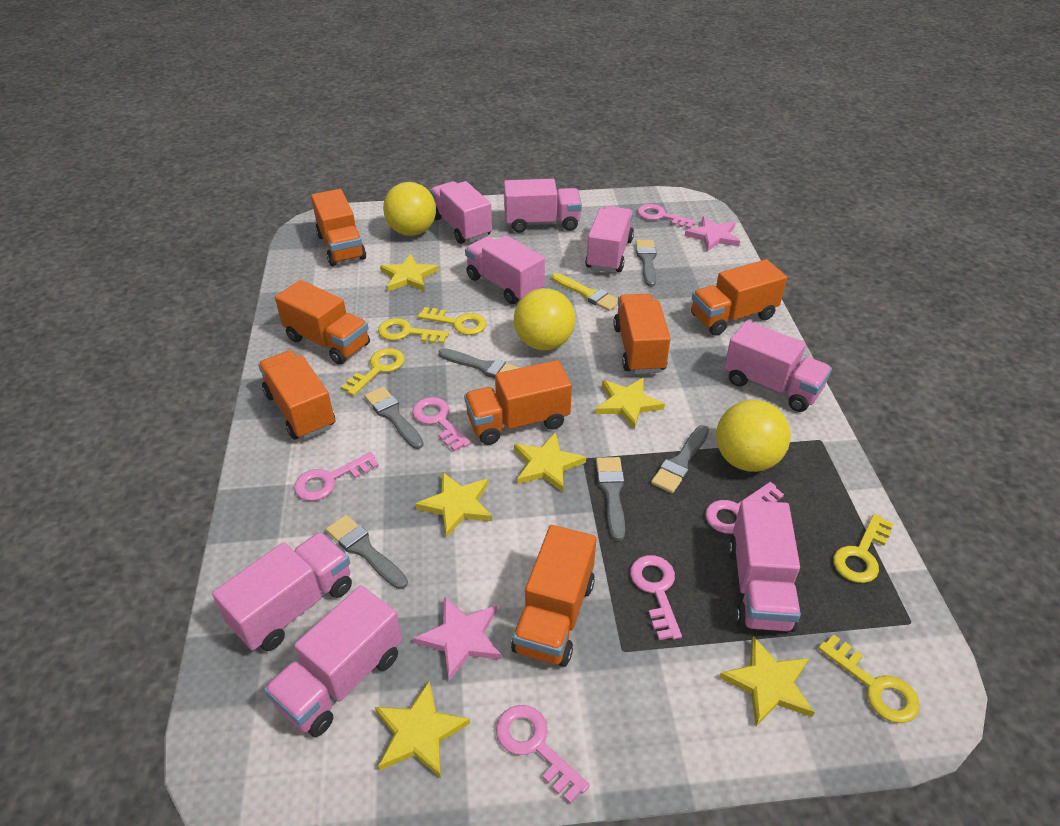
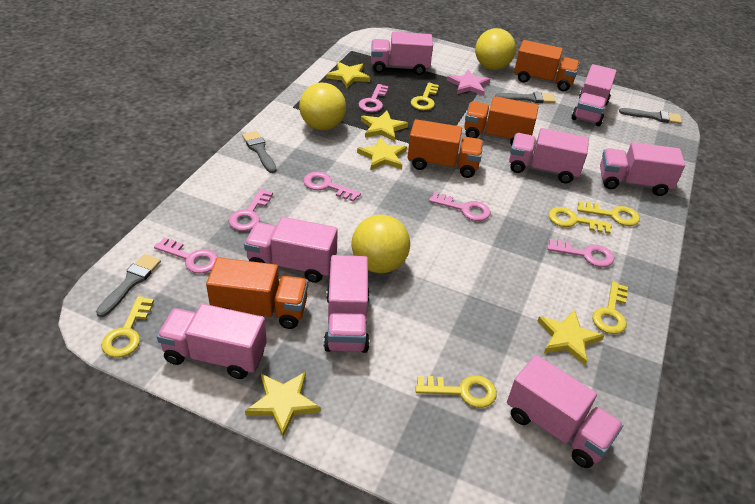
grey brush: [326,515,408,589] [364,387,424,449] [438,348,520,379] [596,457,625,541] [636,240,657,287] [651,425,709,493] = 6 -> [96,254,161,317] [242,131,277,173] [495,92,555,103] [619,108,682,124] = 4
orange truck: [258,350,335,439] [275,280,370,365] [311,189,366,266] [464,360,572,445] [511,525,596,667] [613,294,671,374] [691,259,787,336] = 7 -> [206,257,308,329] [408,119,483,178] [464,96,539,146] [514,40,580,91] = 4
pink star: [413,596,502,681] [685,216,740,251] = 2 -> [447,70,490,96] = 1
yellow brush: [552,273,618,311] = 1 -> none = 0
yellow key: [341,348,405,396] [378,318,449,344] [418,307,487,335] [818,634,920,723] [833,514,894,583] = 5 -> [102,296,154,358] [411,83,439,110] [415,375,497,408] [548,207,612,234] [577,201,640,226] [592,282,628,334] = 6
yellow star: [375,681,470,778] [380,254,438,291] [415,472,492,538] [514,432,586,492] [595,377,665,430] [719,636,815,726] = 6 -> [245,372,321,437] [326,62,370,88] [357,137,407,170] [361,111,408,142] [538,310,604,365] = 5

